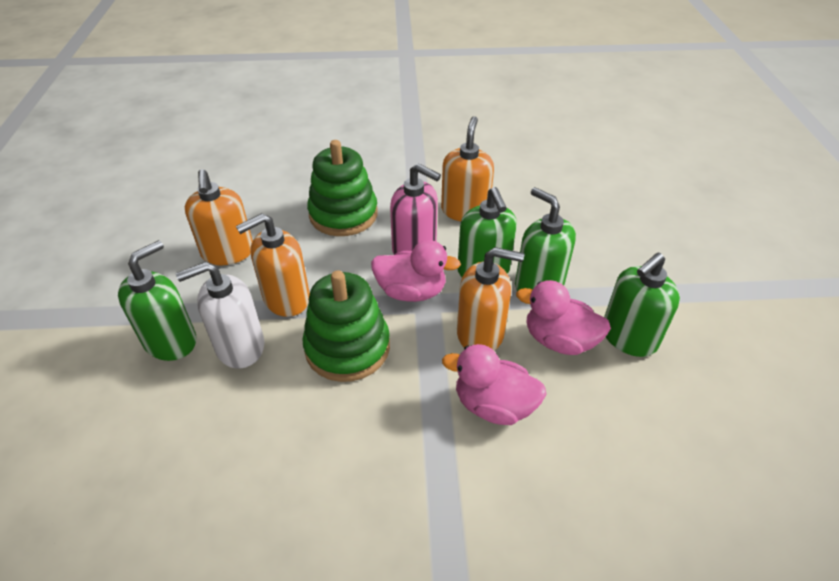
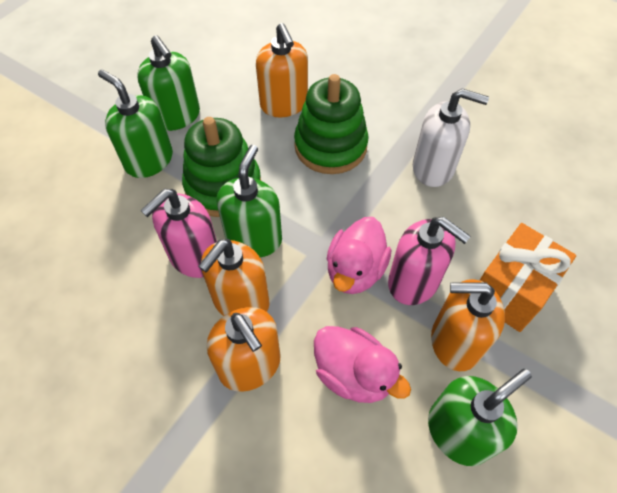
orange gift: none = 0 -> [480,223,576,332] = 1
pink duck: [371,240,461,302] [442,344,547,425] [516,280,611,355] = 3 -> [314,326,411,403] [327,217,391,294] = 2
pink soap dispenser: [390,163,441,255] = 1 -> [140,189,217,278] [388,217,471,305] = 2

